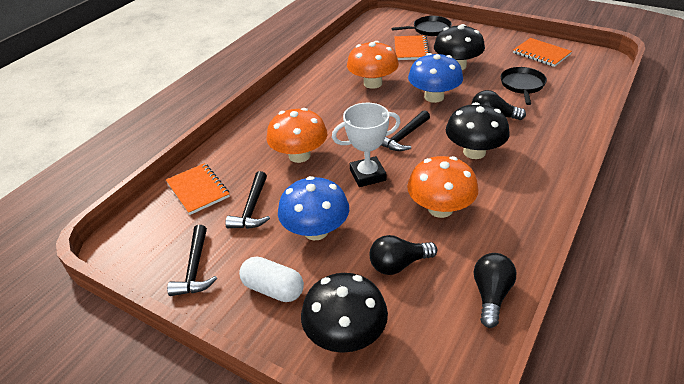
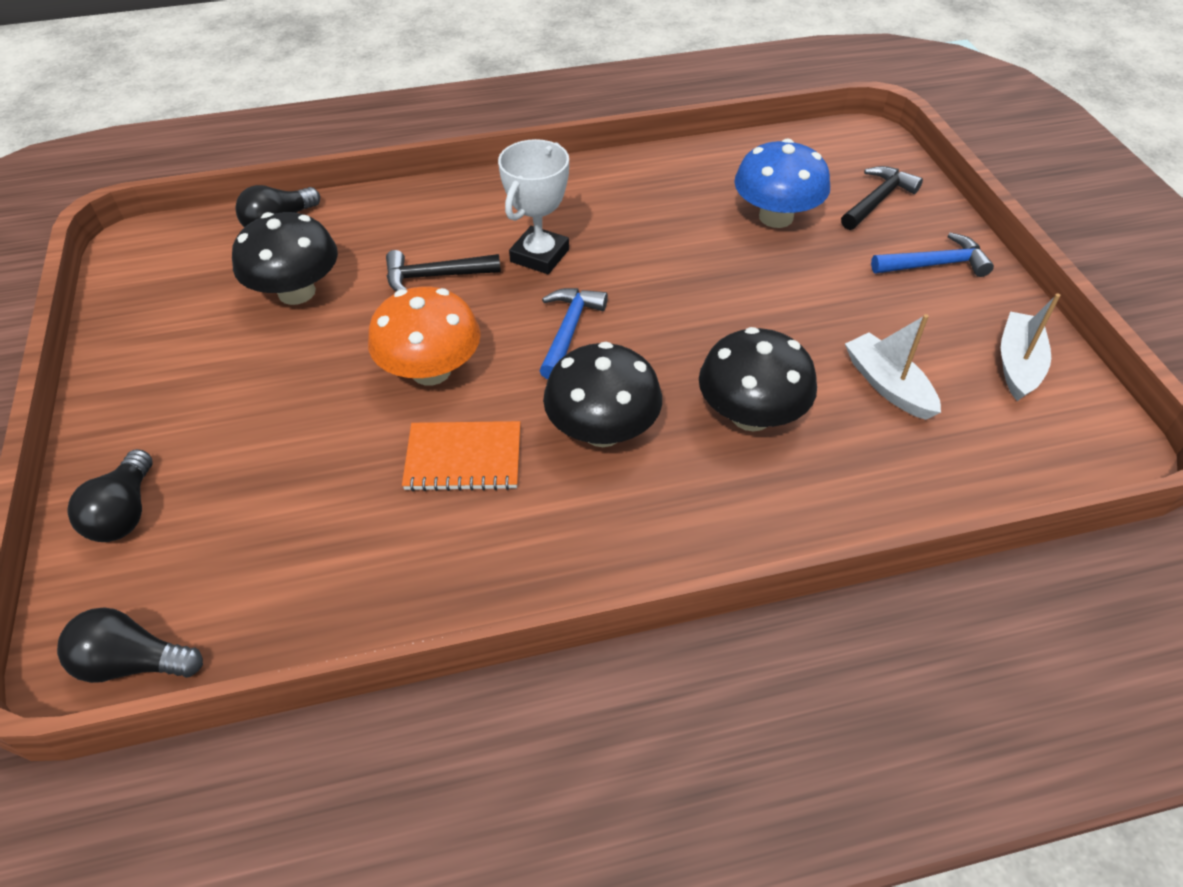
black hammer: [167,225,217,296] [225,171,270,229] [381,110,430,151] = 3 -> [386,250,501,291] [841,166,923,230] = 2
black pan: [392,16,452,36] [501,67,547,105] = 2 -> none = 0
blue hammer: none = 0 -> [539,288,608,379] [871,233,994,277] = 2
blue mushroom: [278,176,349,240] [408,53,463,103] = 2 -> [734,138,830,228] = 1
orange mushroom: [266,108,327,163] [347,41,399,89] [407,156,478,218] = 3 -> [368,286,481,385] = 1
orange notebook: [166,163,230,215] [394,35,430,60] [513,38,572,67] = 3 -> [402,421,520,491] = 1
white boat: none = 0 -> [845,314,941,420] [1001,293,1061,401] = 2
white capsule: [239,257,304,302] = 1 -> none = 0

